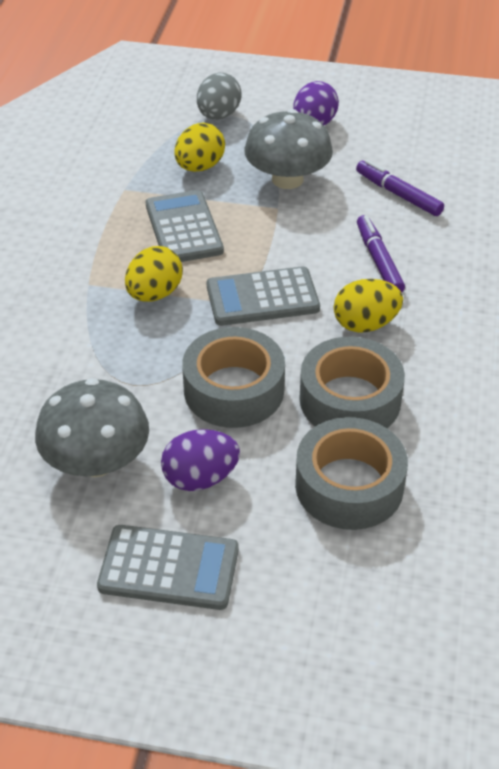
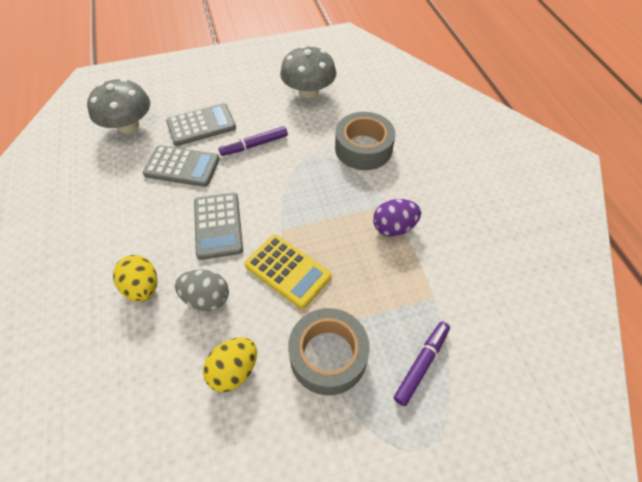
grey tape: [182,327,285,428] [295,417,408,530] [299,337,405,428] = 3 -> [288,308,370,395] [335,112,395,170] = 2
purple egg: [161,429,240,491] [293,81,339,125] = 2 -> [373,199,421,237] = 1
yellow calculator: none = 0 -> [244,235,332,309] = 1
yellow egg: [125,246,183,302] [174,123,225,172] [334,279,403,332] = 3 -> [113,255,157,302] [203,337,257,392] = 2

